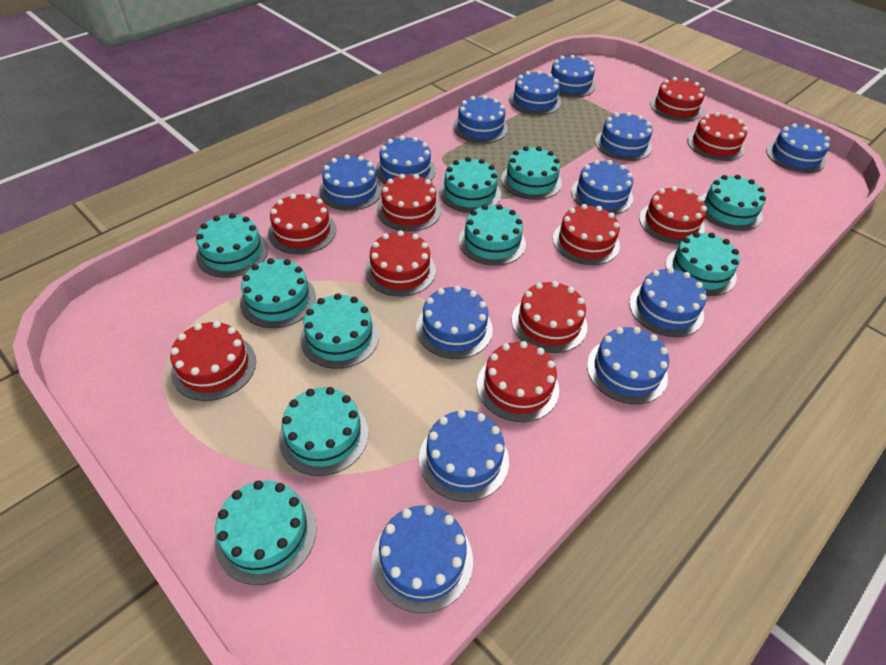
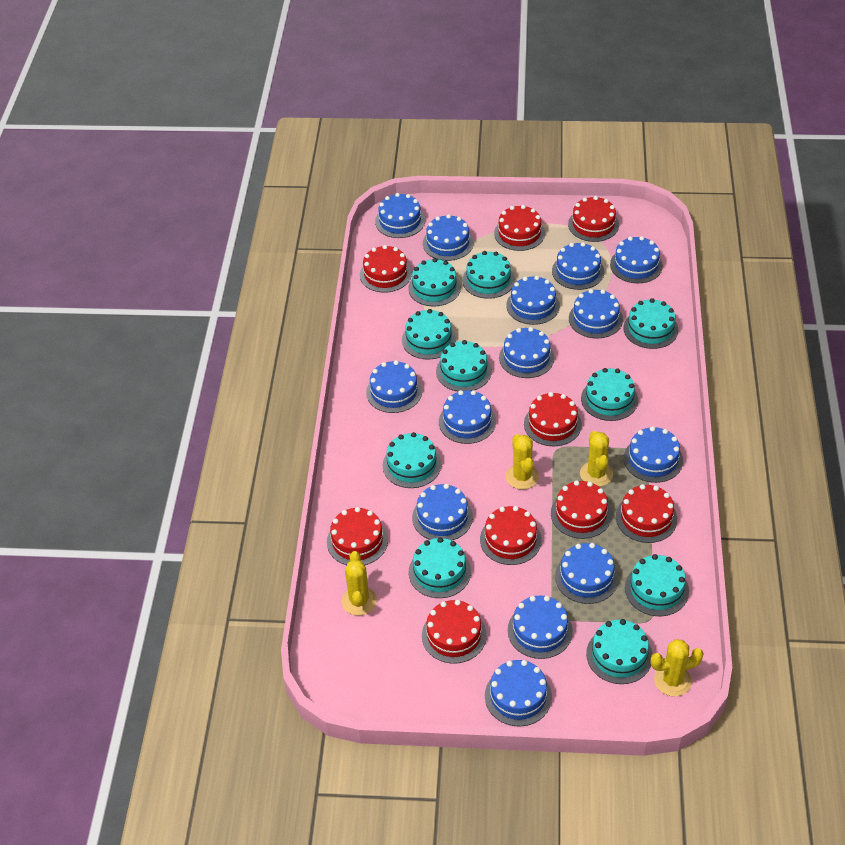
blue cake: [319,155,382,211] [372,505,473,613] [375,136,436,184] [416,286,493,359] [419,410,509,502] [453,95,508,143] [509,70,561,115] [551,55,596,97] [571,160,633,214] [587,327,669,404] [595,112,653,161] [629,268,706,337] [766,123,830,173] = 13 -> [366,360,422,413] [375,193,425,238] [412,484,473,540] [423,214,474,261] [439,390,496,444] [485,660,552,727] [499,327,554,378] [506,276,560,325] [508,596,573,659] [552,242,604,290] [555,543,619,604] [569,289,623,338] [610,236,663,283] [624,426,683,483] = 14
red cake: [170,321,256,401] [268,193,336,254] [365,230,436,296] [377,174,441,232] [477,341,559,422] [512,281,587,353] [553,204,620,265] [639,186,707,245] [650,77,705,122] [687,112,748,161] = 10 -> [327,507,388,565] [360,245,412,293] [422,600,487,664] [480,506,542,565] [494,205,545,251] [524,392,582,446] [551,480,612,539] [568,196,619,242] [616,484,677,543] = 9
yellow cactus: none = 0 -> [342,551,377,616] [506,434,539,490] [580,431,613,487] [651,639,704,697] = 4

